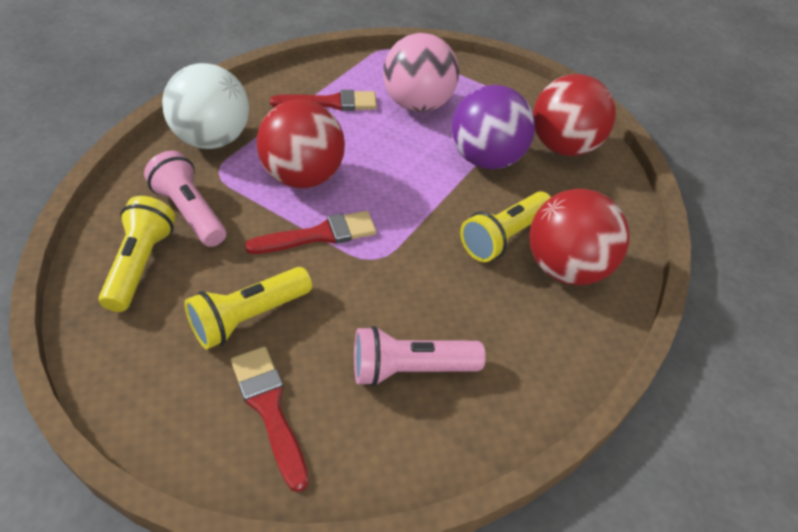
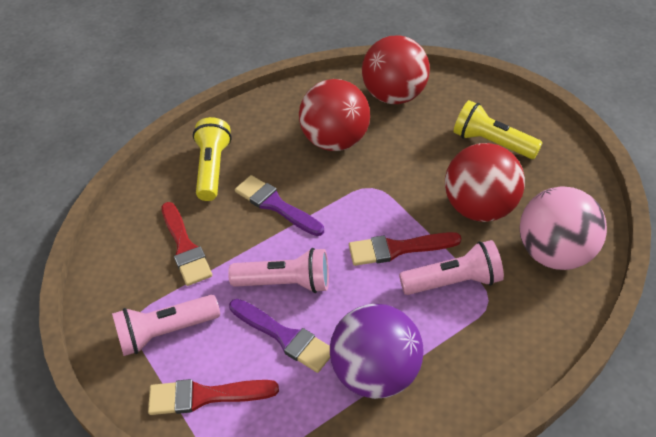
pink flashlight: [144,151,226,247] [354,326,486,387] = 2 -> [112,295,220,356] [228,248,329,293] [399,240,504,295] = 3
purple brush: none = 0 -> [229,299,330,373] [235,175,324,236] = 2
white ball: [162,63,249,149] = 1 -> none = 0
yellow flashlight: [99,196,175,312] [184,267,312,349] [460,191,551,262] = 3 -> [193,117,232,201] [453,100,543,159] = 2

